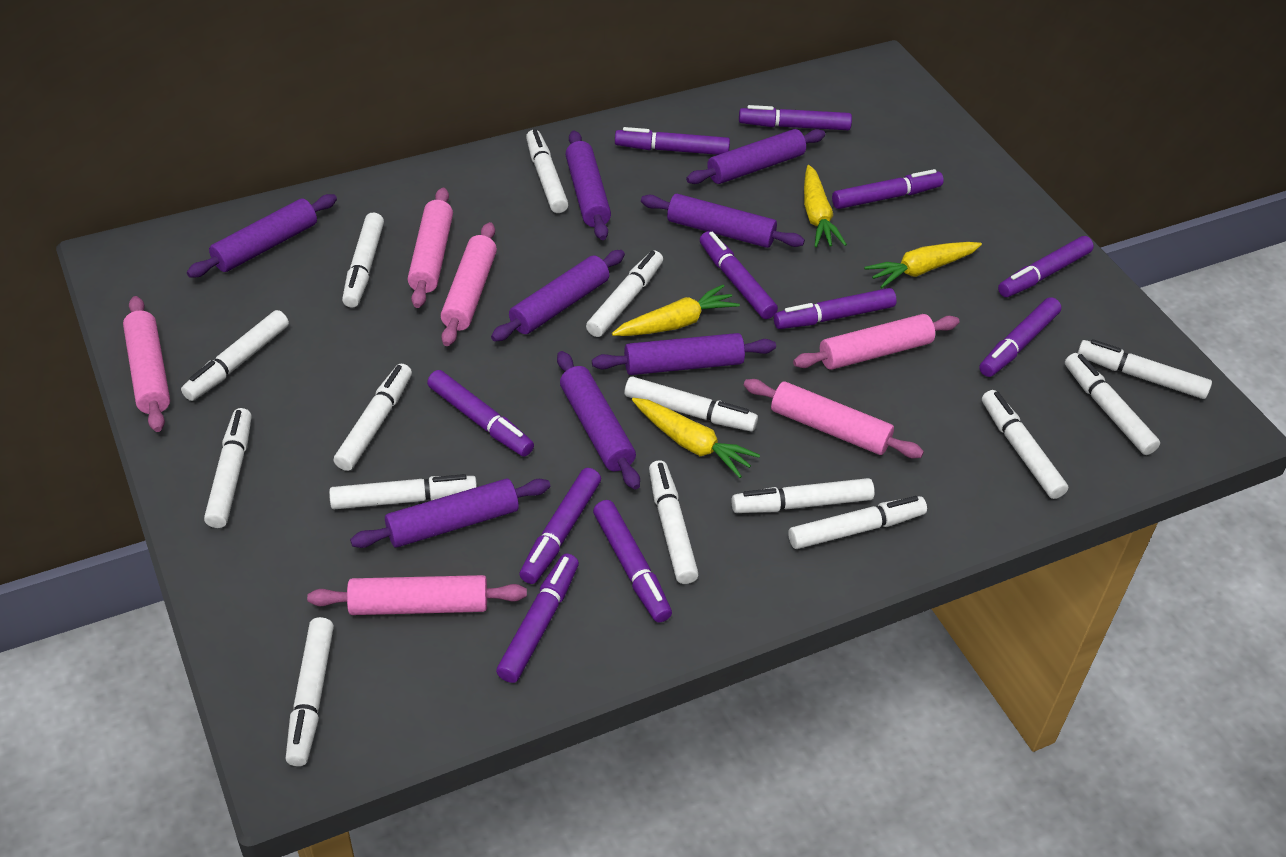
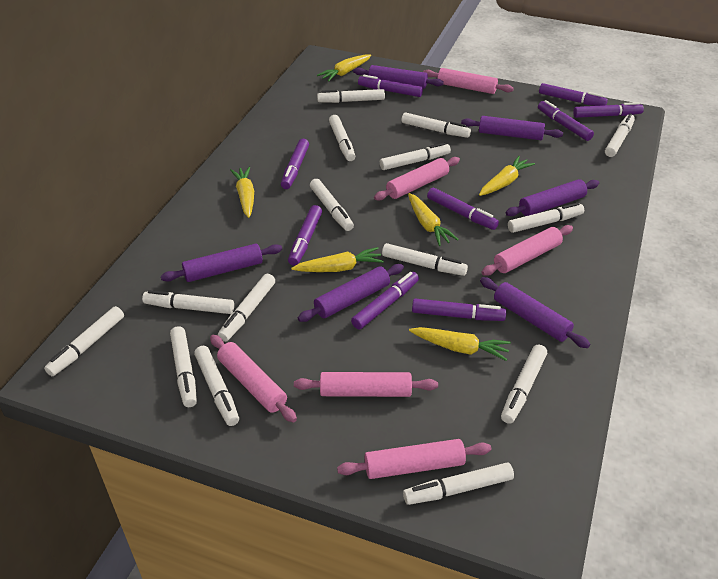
purple marker: [427,370,534,457] [496,554,579,683] [519,468,601,584] [593,500,672,622] [615,127,730,155] [700,231,778,319] [739,105,852,130] [774,288,897,329] [832,169,944,209] [979,297,1061,377] [998,236,1094,297] = 11 -> [281,139,309,189] [288,205,322,266] [351,272,419,329] [358,75,423,97] [412,299,506,321] [427,188,499,230] [538,100,594,141] [539,83,608,106] [573,102,644,118] = 9
purple rolling pin: [187,194,337,278] [350,478,550,548] [491,250,625,342] [557,351,640,490] [566,130,611,240] [592,333,776,375] [641,194,805,248] [686,129,825,184] = 8 -> [161,244,282,282] [298,264,404,322] [353,65,444,89] [461,116,563,140] [480,277,590,348] [506,179,599,216] = 6
yellow carrot: [612,284,740,336] [632,398,760,478] [804,165,847,247] [864,242,982,288] = 4 -> [230,167,254,218] [291,247,384,272] [317,54,371,82] [408,193,459,246] [409,327,511,361] [479,156,535,196] = 6

